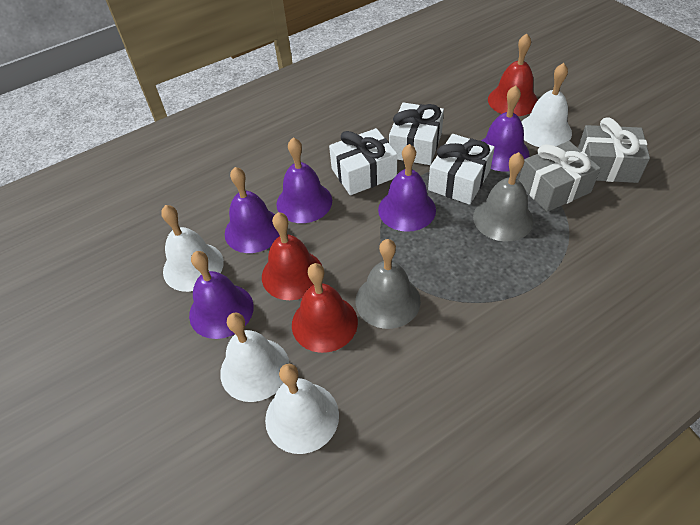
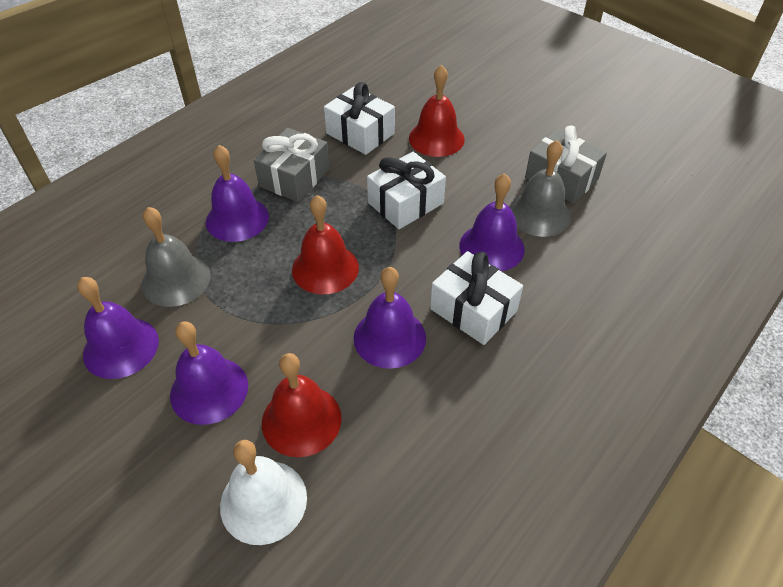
white bell: [161,205,224,292] [220,312,289,402] [265,364,339,454] [522,63,572,147] = 4 -> [220,440,307,545] = 1

